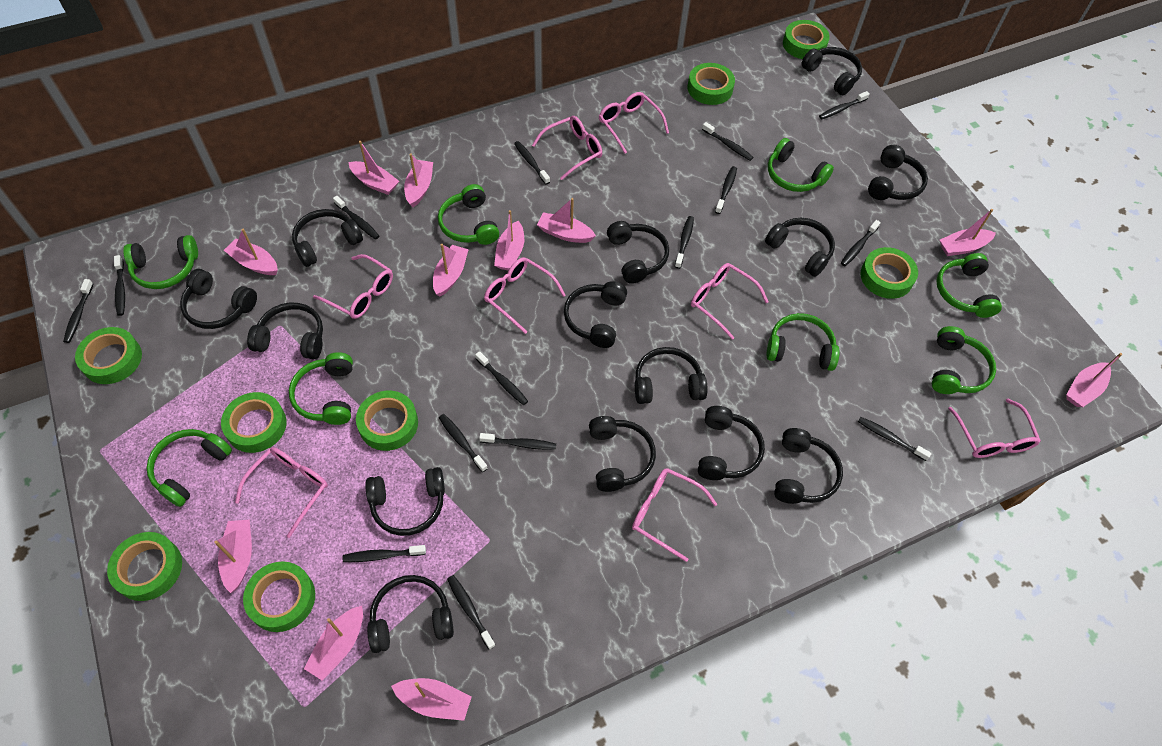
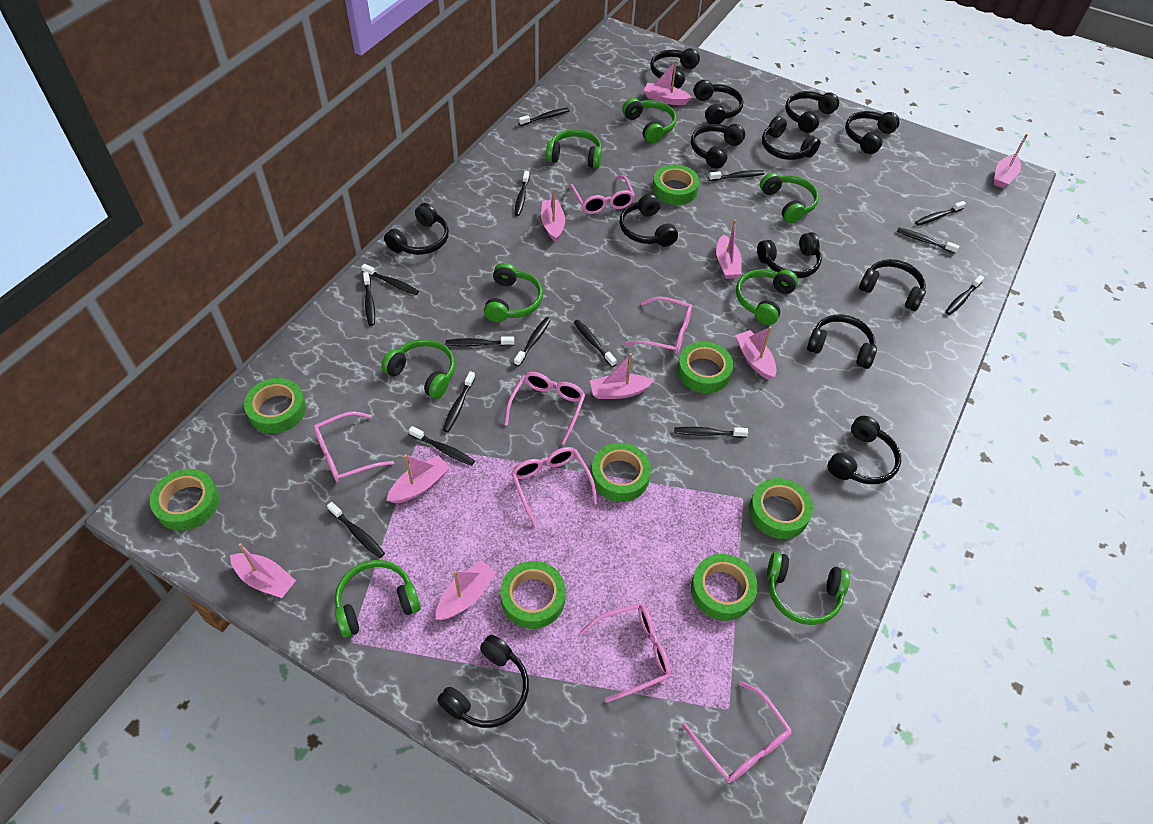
black headphones: [180,269,257,329] [247,303,323,359] [292,209,363,267] [365,467,445,536] [367,575,454,653] [564,281,627,348] [589,416,656,492] [607,221,669,284] [635,347,708,404] [698,406,765,480] [765,218,835,277] [774,428,843,504] [801,47,862,95] [868,145,928,200] = 14 -> [384,203,449,255] [437,635,529,728] [620,194,678,247] [650,48,700,89] [691,124,745,169] [693,80,743,124] [757,232,822,278] [762,116,820,160] [785,91,839,133] [807,314,877,369] [828,416,901,484] [845,111,900,154] [859,259,926,311] = 13
pink boat: [214,520,252,593] [224,229,278,275] [304,606,363,681] [348,141,399,195] [391,678,472,721] [404,153,433,207] [433,244,469,296] [494,210,524,271] [537,198,596,243] [940,209,996,256] [1066,353,1122,407] = 11 -> [230,543,296,598] [387,454,450,503] [436,560,497,620] [541,188,565,242] [590,353,654,399] [644,60,692,105] [716,219,742,279] [735,326,776,380] [994,134,1028,188] = 9
pink glasses: [235,447,328,538] [313,254,393,319] [484,257,565,334] [532,116,602,180] [599,92,669,153] [632,468,717,562] [691,263,768,339] [948,399,1041,458] = 8 -> [313,411,394,482] [504,372,585,445] [511,447,598,527] [570,176,635,214] [580,604,671,703] [626,296,693,354] [682,681,792,783] = 7

